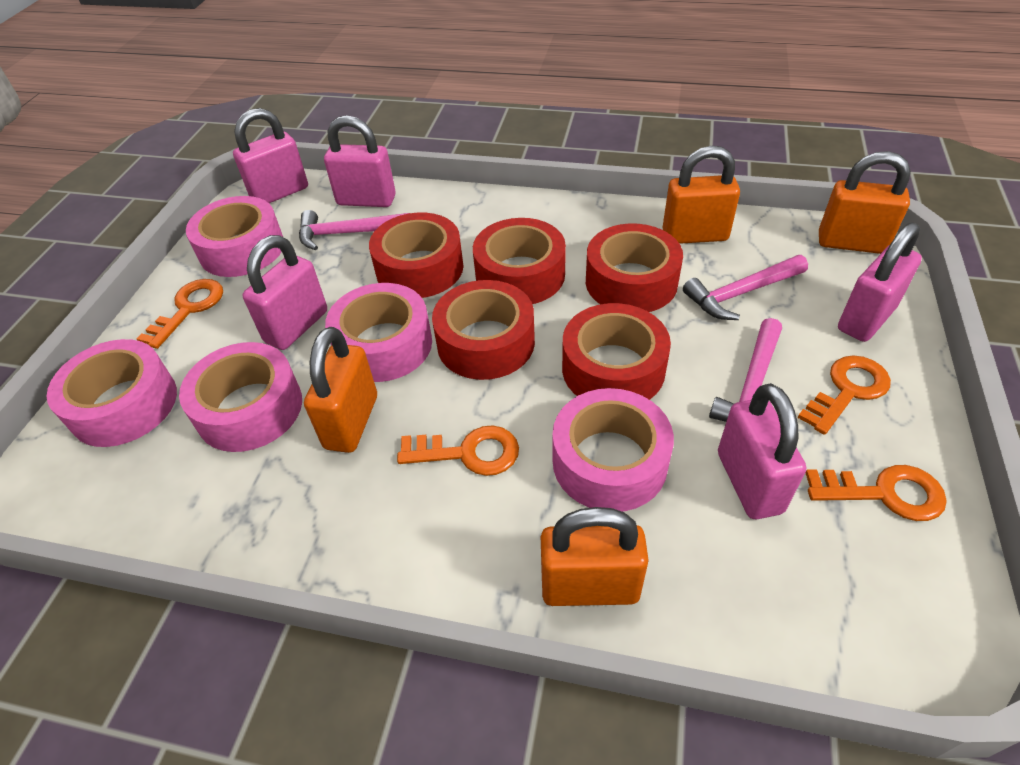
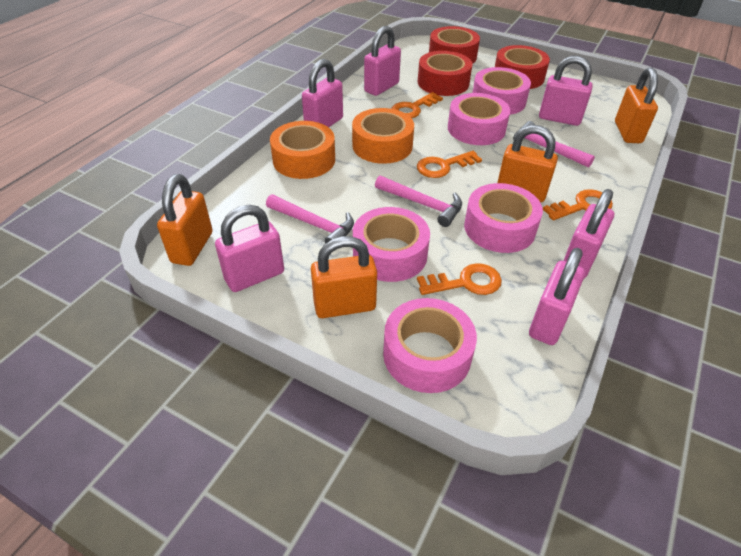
orange tape: none = 0 -> [270,121,335,179] [352,108,414,164] = 2
pink padlock: [233,108,308,203] [243,235,327,350] [324,115,396,207] [718,383,806,519] [838,222,922,342] = 5 -> [215,205,284,292] [302,59,343,127] [364,26,401,96] [529,248,585,345] [539,56,593,126] [563,189,614,278] = 6
red tape: [369,213,463,298] [432,280,535,380] [473,218,566,304] [562,303,671,400] [586,224,683,312] = 5 -> [418,51,473,96] [429,26,480,64] [495,45,550,89] = 3

